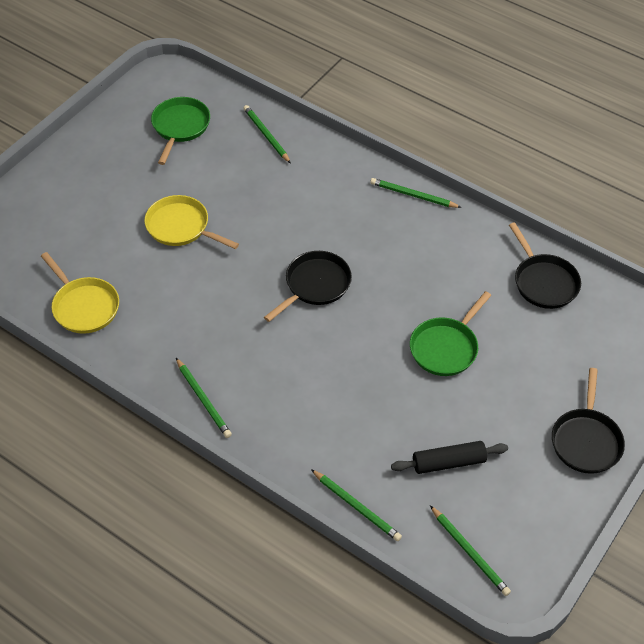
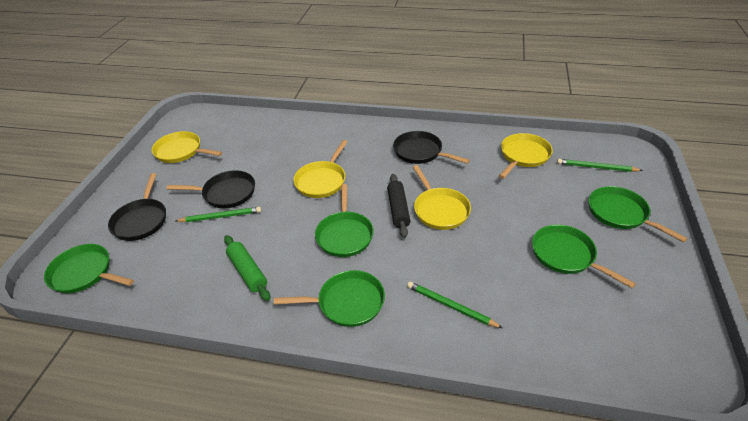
green pan: [151,97,210,165] [410,291,491,376] = 2 -> [44,244,134,294] [274,270,385,327] [315,184,374,257] [532,225,636,288] [589,186,688,242] = 5
green pencil: [176,358,232,438] [243,105,291,163] [311,469,402,541] [370,178,462,208] [430,505,511,596] = 5 -> [176,207,261,222] [407,281,502,328] [557,159,643,172] = 3
green rolling pin: none = 0 -> [224,235,270,301] = 1
yellow pan: [41,252,119,334] [144,195,239,249] = 2 -> [152,131,222,163] [293,140,347,198] [412,165,471,230] [499,133,553,179] = 4

